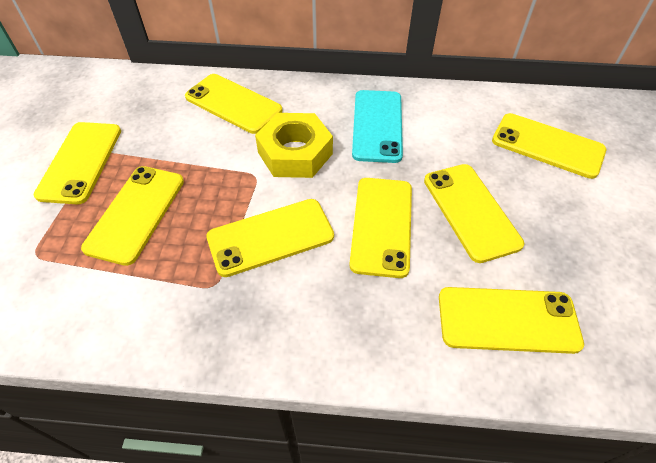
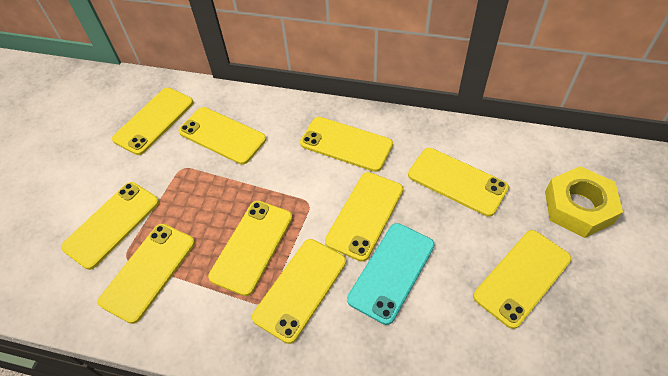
yellow phone: [33,122,121,204] [81,166,184,266] [185,74,282,134] [206,199,334,277] [349,178,412,278] [424,164,524,263] [439,287,584,354] [492,113,606,179] = 8 -> [61,182,159,270] [98,224,195,324] [112,88,194,155] [179,107,266,165] [208,201,292,296] [252,239,346,344] [300,117,393,172] [325,172,403,262] [408,148,509,217] [473,230,571,329] = 10

